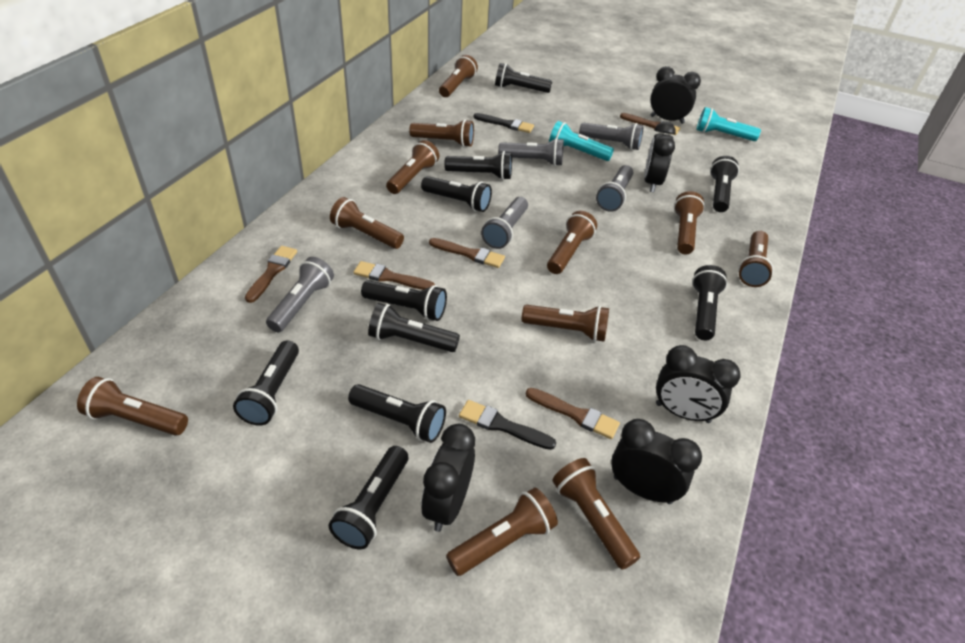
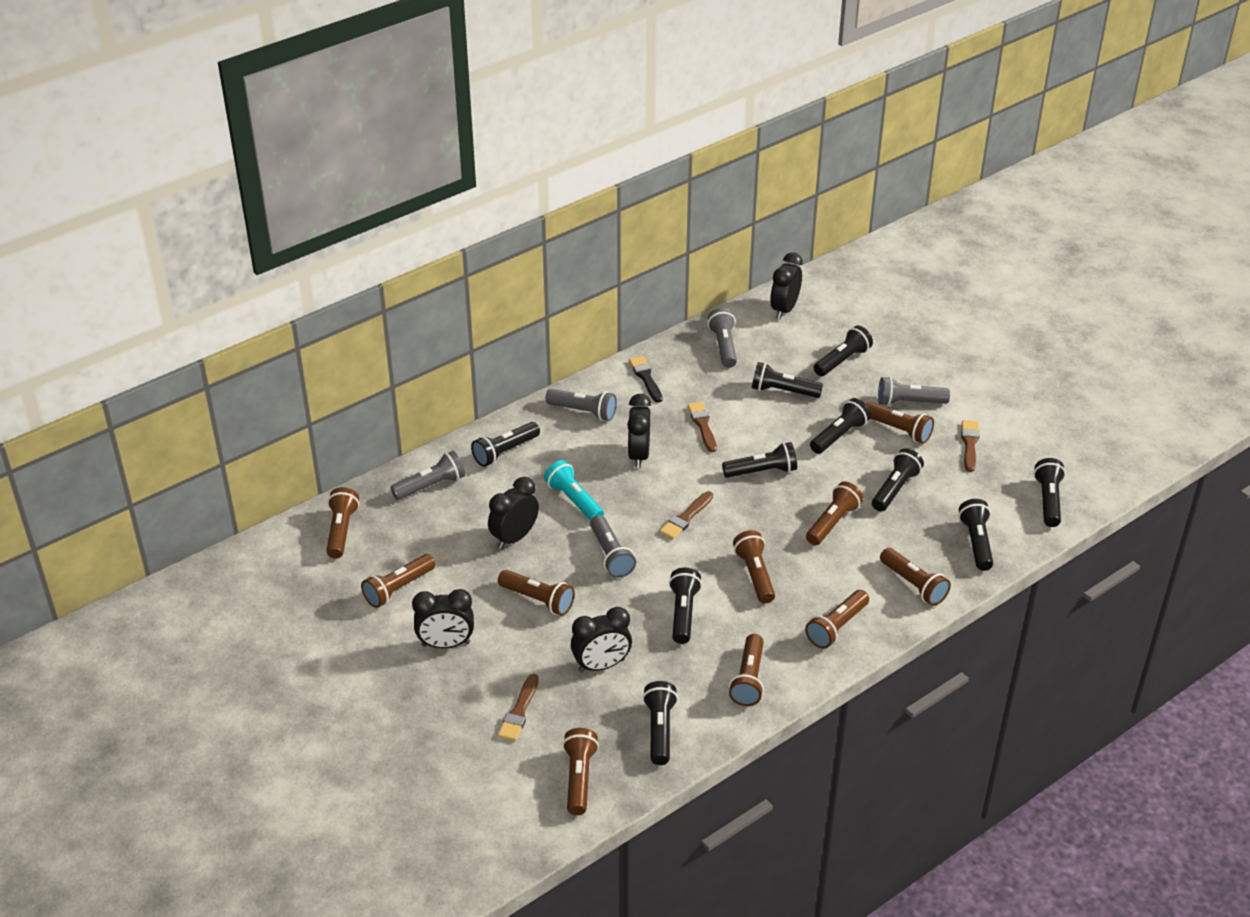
black brush: [459,400,556,450] [473,113,534,133] = 2 -> [629,356,663,403] = 1
brown brush: [245,246,297,303] [353,261,435,290] [429,238,505,268] [526,388,620,439] [620,113,680,135] = 5 -> [498,674,539,741] [660,491,713,539] [688,402,717,452] [961,420,979,472] = 4
brown flashlight: [77,377,188,436] [330,197,404,249] [386,140,439,194] [409,119,474,147] [439,55,478,97] [446,488,558,576] [522,305,609,342] [547,211,597,274] [552,458,640,570] [674,191,705,255] [738,231,774,287] = 11 -> [326,487,359,559] [361,554,436,608] [498,570,575,616] [563,728,599,815] [729,634,764,706] [733,530,775,603] [805,590,869,649] [806,482,863,545] [866,402,934,444] [880,548,951,606] = 10
turquoise flashlight: [549,121,614,161] [696,107,761,141] = 2 -> [544,460,604,521] = 1

